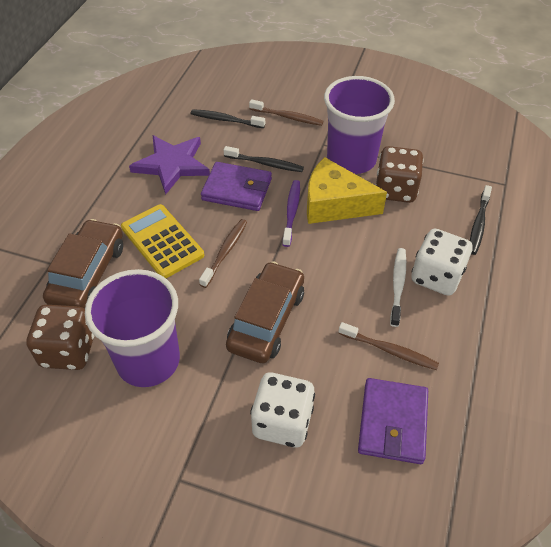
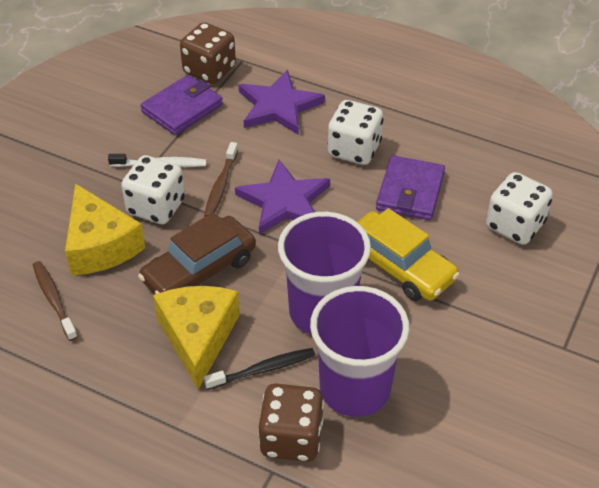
black toothbrush: [191,109,265,128] [224,146,304,172] [470,185,492,255] = 3 -> [204,348,315,390] = 1
brown car: [43,219,123,309] [226,261,304,363] = 2 -> [138,212,256,294] = 1
brown toothbrush: [199,219,247,288] [249,99,323,126] [338,322,439,370] = 3 -> [33,261,78,341] [204,142,238,217] = 2
purple star: [129,135,210,195] = 1 -> [235,160,330,235] [239,70,325,135] = 2
purple toothbrush: [282,180,300,247] = 1 -> none = 0
white dice: [250,372,315,447] [411,229,472,296] = 2 -> [121,155,185,224] [327,100,384,165] [486,172,553,245] = 3
yellow calculator: [121,204,204,278] = 1 -> none = 0
yellow car: none = 0 -> [357,208,460,301] = 1
yellow cheese: [307,157,387,224] = 1 -> [65,183,145,275] [153,286,240,390] = 2

